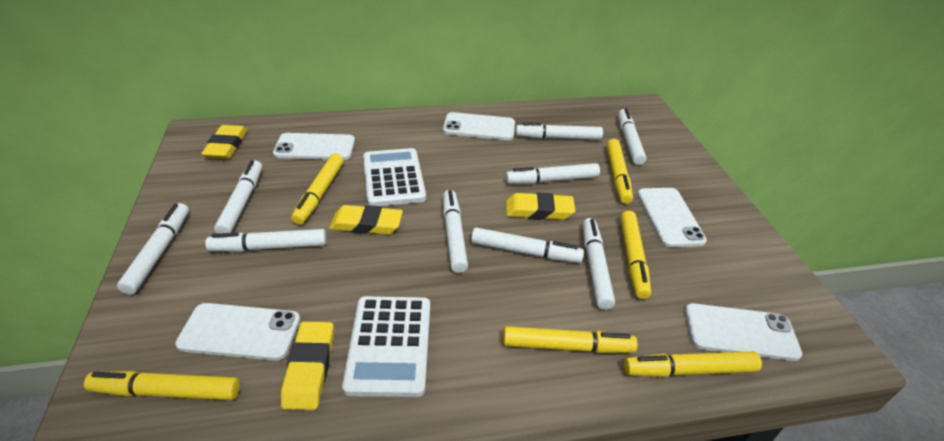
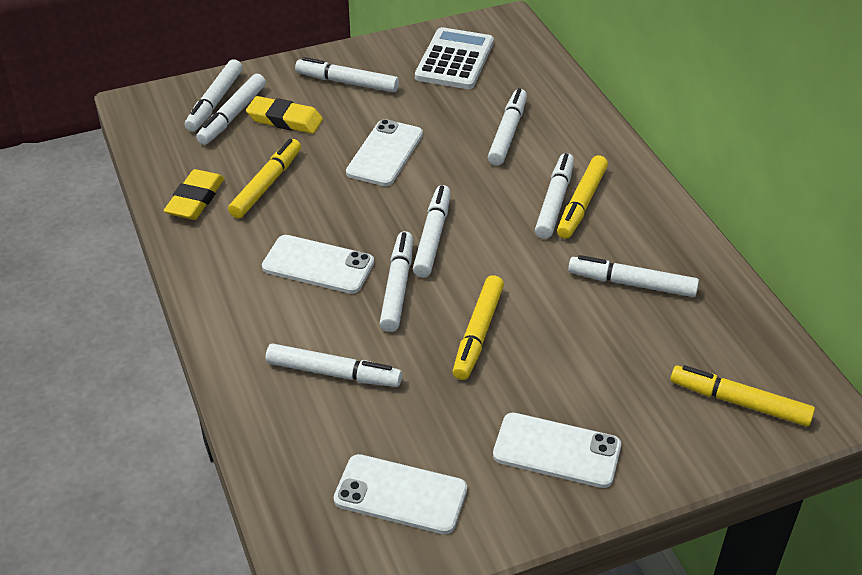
white calculator: [342,296,430,397] [363,148,426,206] = 2 -> [415,27,494,89] = 1
white phone: [175,303,300,361] [273,133,355,160] [443,112,515,140] [637,188,707,247] [685,303,802,361] = 5 -> [262,235,374,294] [334,454,467,534] [346,119,423,186] [493,413,621,488] = 4
yellow eraser: [201,125,247,159] [281,321,334,410] [329,205,403,235] [506,193,575,220] = 4 -> [164,169,224,220] [246,96,323,134] = 2
yellow marker: [84,371,240,400] [291,153,344,225] [503,326,638,353] [606,139,633,204] [620,211,651,299] [624,351,762,377] = 6 -> [228,139,301,218] [453,275,504,380] [557,155,608,239] [671,365,815,427] = 4

